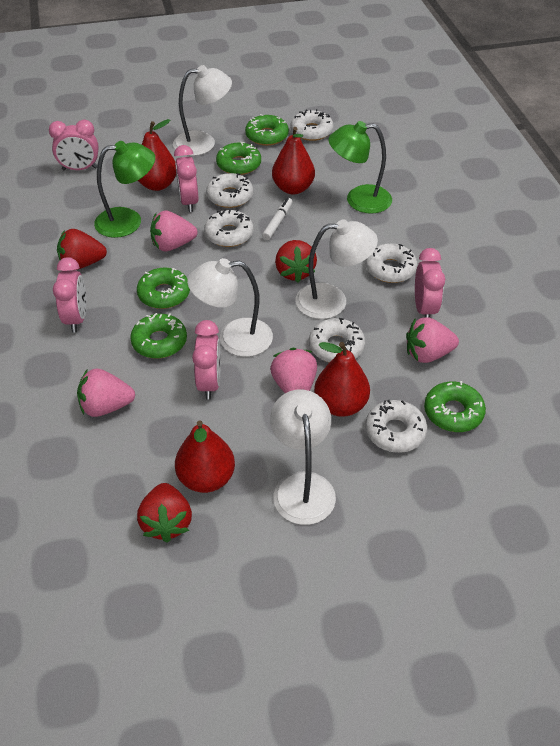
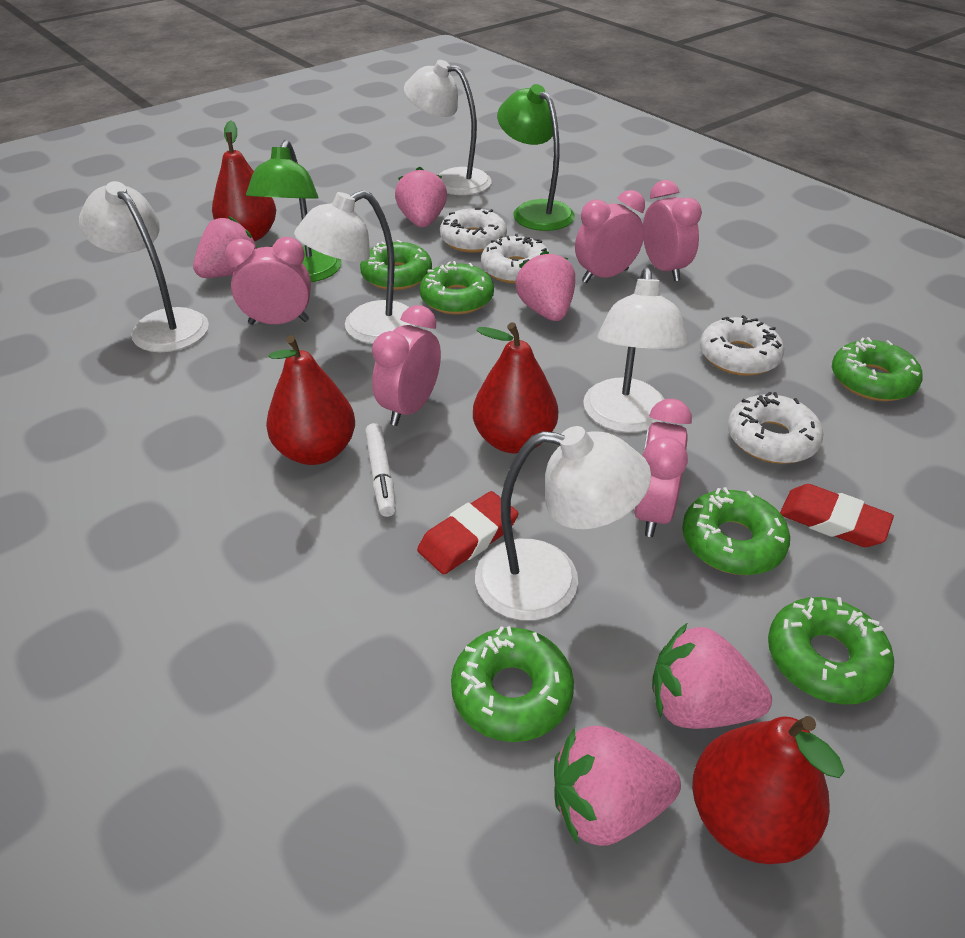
green donut: [130,313,187,358] [137,268,190,309] [216,142,261,175] [245,114,289,146] [424,381,486,432] = 5 -> [360,240,432,290] [420,261,494,315] [451,626,574,742] [682,487,790,575] [768,597,894,704] [832,337,923,401] = 6
pink strawberry: [77,369,135,417] [150,211,197,251] [270,348,317,393] [406,317,459,363] = 4 -> [193,216,258,278] [395,166,447,228] [515,250,575,321] [554,726,681,846] [652,623,772,729] = 5
red eraser: none = 0 -> [417,491,519,575] [780,484,894,547] = 2
red strawberry: [57,229,107,270] [137,483,192,543] [275,240,317,283] = 3 -> none = 0
white donut: [204,209,254,247] [206,173,253,208] [290,109,334,141] [309,318,365,363] [365,400,427,453] [366,243,417,283] = 6 -> [440,208,507,253] [481,234,550,284] [700,315,784,376] [727,391,823,464] = 4
white lamp: [173,65,232,156] [187,258,273,357] [270,390,336,525] [295,219,378,319] = 4 -> [79,181,209,352] [294,190,417,344] [404,60,492,195] [475,426,651,621] [583,268,689,433] = 5

